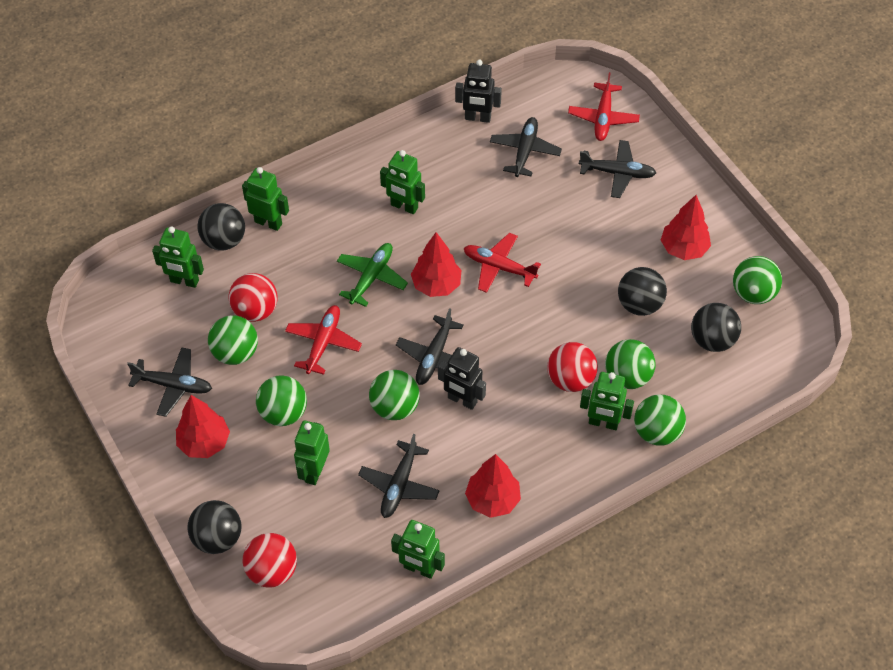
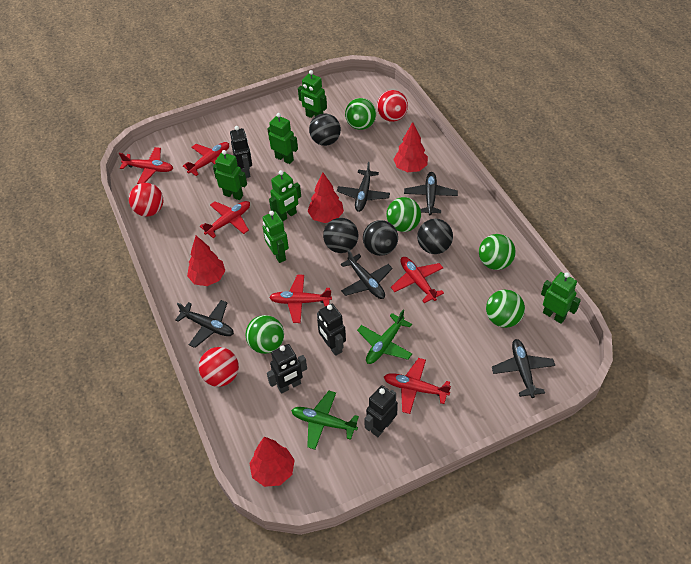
black robot: [438,347,486,410] [455,60,502,123] = 2 -> [230,126,252,178] [267,344,307,394] [317,304,346,356] [364,385,398,437] = 4
green ball: [208,315,258,365] [256,375,307,426] [369,370,420,420] [605,339,656,389] [634,394,686,446] [733,256,782,304] = 6 -> [246,315,284,354] [345,98,376,130] [386,197,421,232] [479,234,516,270] [486,290,525,328] = 5
green plane: [337,243,408,307] = 1 -> [291,391,359,449] [357,310,412,364] = 2
red plane: [285,305,362,375] [464,233,541,293] [568,72,640,141] = 3 -> [119,147,173,184] [183,142,229,176] [200,201,250,238] [269,275,332,323] [384,358,451,414] [391,257,444,303] = 6

